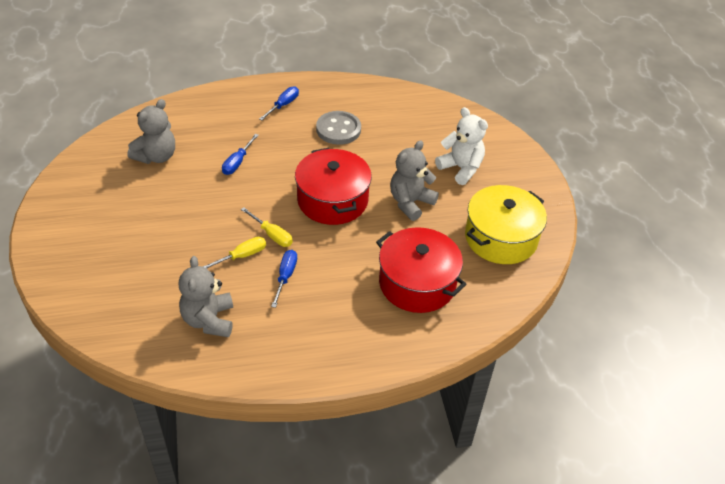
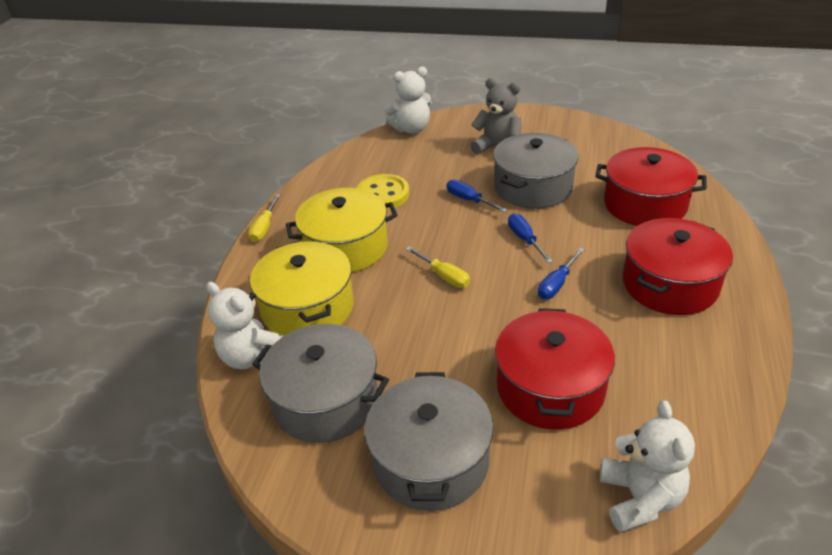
grey button: [316,111,361,145] = 1 -> none = 0
grey pot: none = 0 -> [252,324,389,443] [365,372,493,511] [493,133,578,209] = 3
grey teddy bear: [128,99,175,164] [178,256,233,337] [390,141,439,221] = 3 -> [470,78,521,154] = 1
red pot: [295,148,372,225] [376,227,467,313] = 2 -> [495,308,615,430] [595,147,707,226] [623,218,733,315] = 3
white teddy bear: [435,107,488,185] = 1 -> [206,282,283,369] [384,67,432,134] [600,400,695,532] = 3
yellow button: none = 0 -> [357,174,409,209] = 1
yellow pot: [465,185,547,264] = 1 -> [250,241,354,336] [286,188,398,273] = 2

